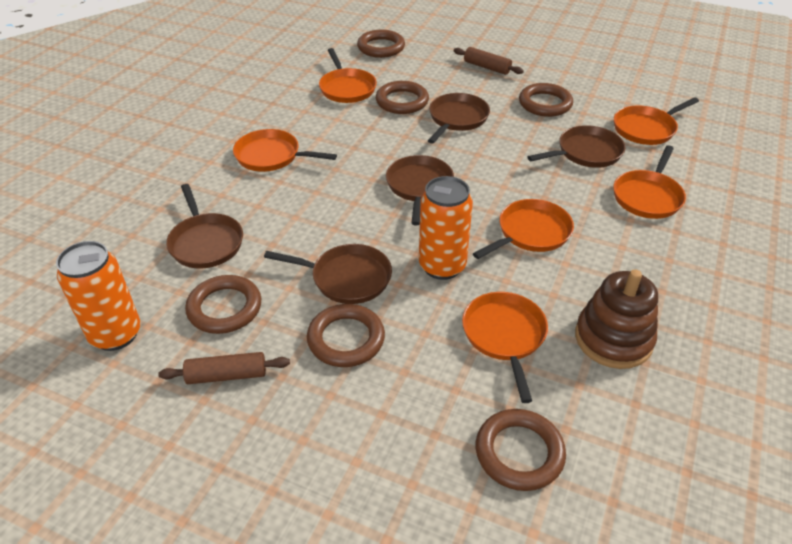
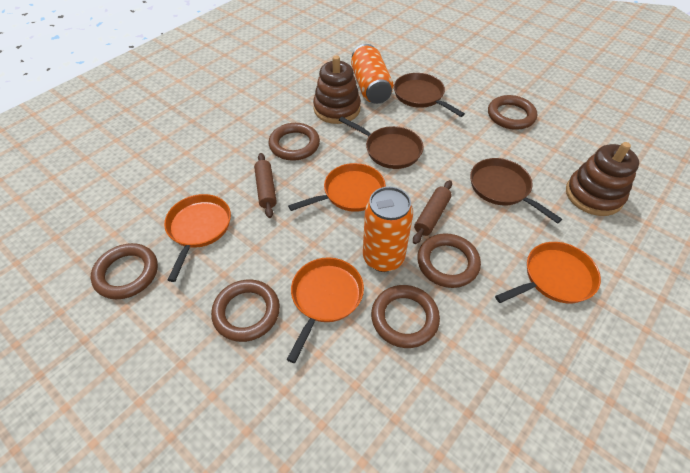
brown pan: [166,184,243,268] [264,244,392,304] [386,155,454,225] [428,93,490,144] [528,125,625,168] = 5 -> [339,117,423,169] [394,73,465,117] [470,158,562,224] = 3
brown stacking toy: [575,269,658,369] = 1 -> [313,56,361,124] [566,142,639,216] = 2
orange pan: [233,129,337,172] [319,48,377,103] [462,292,548,403] [473,199,574,259] [613,145,686,219] [614,97,699,145] = 6 -> [164,194,231,282] [287,258,364,363] [288,163,386,212] [495,242,601,303] = 4

